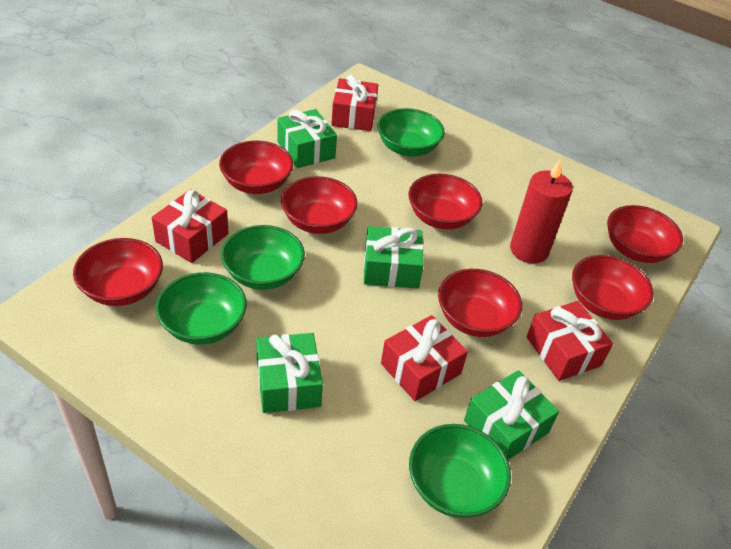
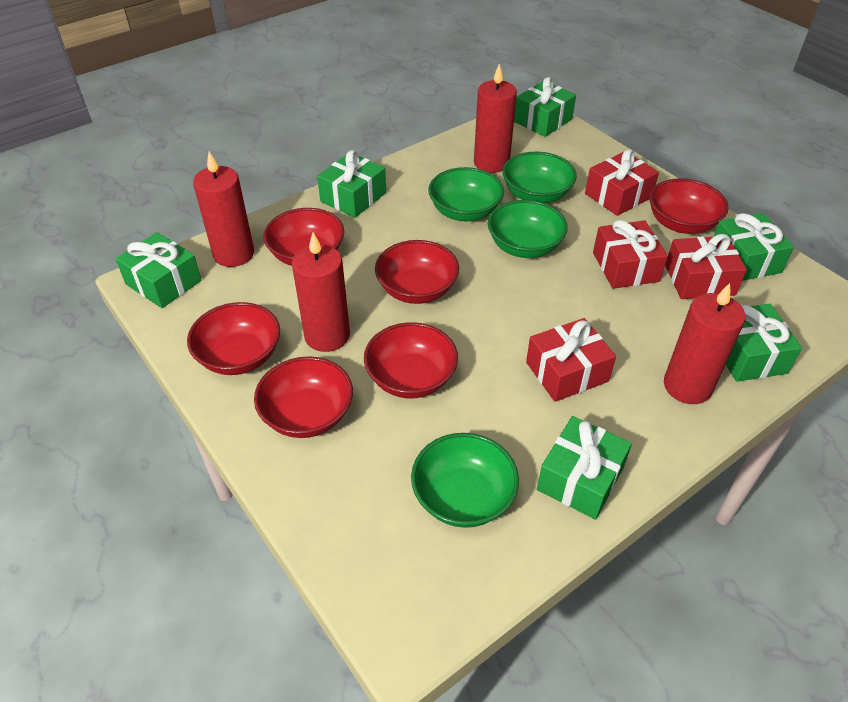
green gift: [256,333,323,413] [277,109,337,168] [364,226,424,289] [464,370,559,460] = 4 -> [116,232,202,308] [317,150,386,218] [514,77,576,137] [537,416,632,520] [714,213,794,281] [726,304,802,382] = 6
red bowl: [73,238,163,306] [219,141,294,194] [281,176,358,234] [409,174,483,229] [438,269,522,337] [572,255,654,320] [607,205,683,263] = 7 -> [187,302,280,375] [254,356,353,438] [263,208,344,266] [364,322,458,398] [375,240,459,304] [649,178,729,234] = 6
red candle: [510,160,573,263] = 1 -> [193,152,254,267] [292,233,350,352] [474,63,517,173] [664,283,746,404] = 4

